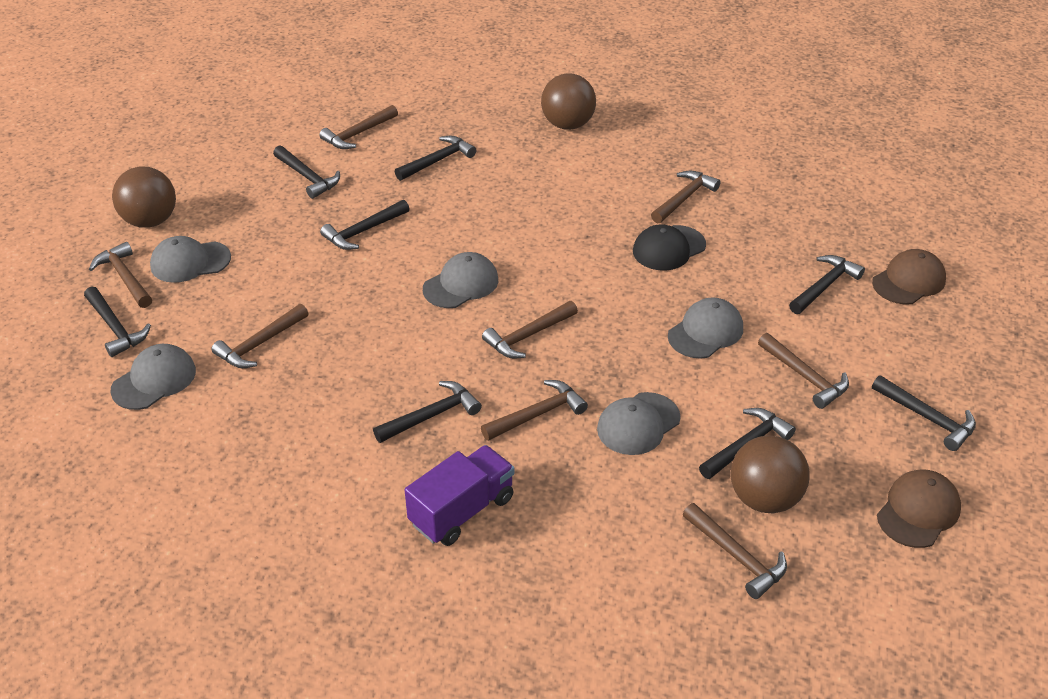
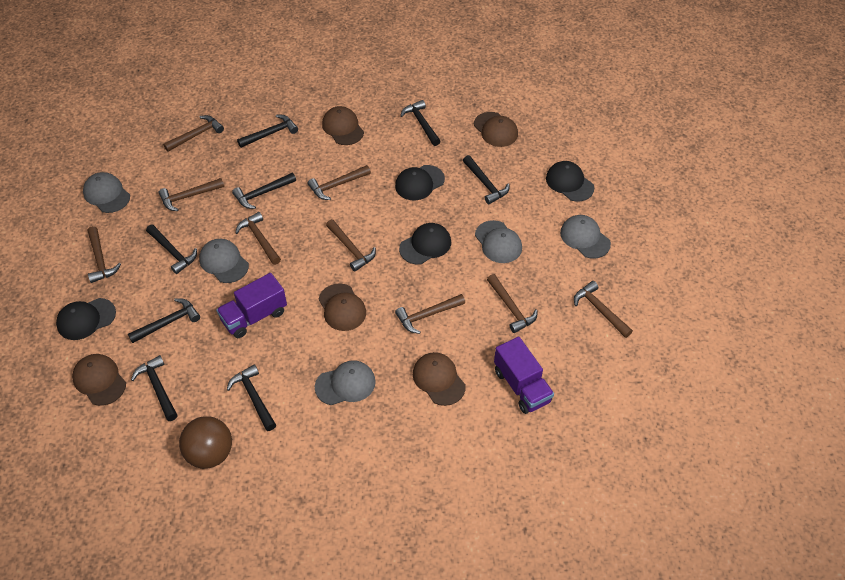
black cap: [633,224,706,271] = 1 -> [56,298,116,340] [395,165,445,200] [399,223,451,265] [546,161,594,201] = 4
brown ball: [112,167,176,228] [541,73,596,130] [731,436,810,513] = 3 -> [179,416,232,469] = 1
brown cap: [872,249,946,305] [877,470,961,548] = 2 -> [72,354,126,406] [319,284,366,331] [322,106,364,145] [413,352,466,406] [474,112,518,147] = 5
brown hammer: [89,242,152,308] [212,304,309,368] [319,105,398,149] [481,380,588,441] [482,301,578,358] [651,171,721,223] [683,503,787,599] [758,333,849,409] = 8 -> [88,226,121,283] [158,178,224,211] [163,115,224,152] [235,212,281,265] [308,165,371,200] [326,219,376,272] [395,294,465,334] [487,274,538,333] [574,281,633,338] = 9
purple truck: [405,445,515,546] = 1 -> [216,273,287,338] [494,337,554,414] = 2

